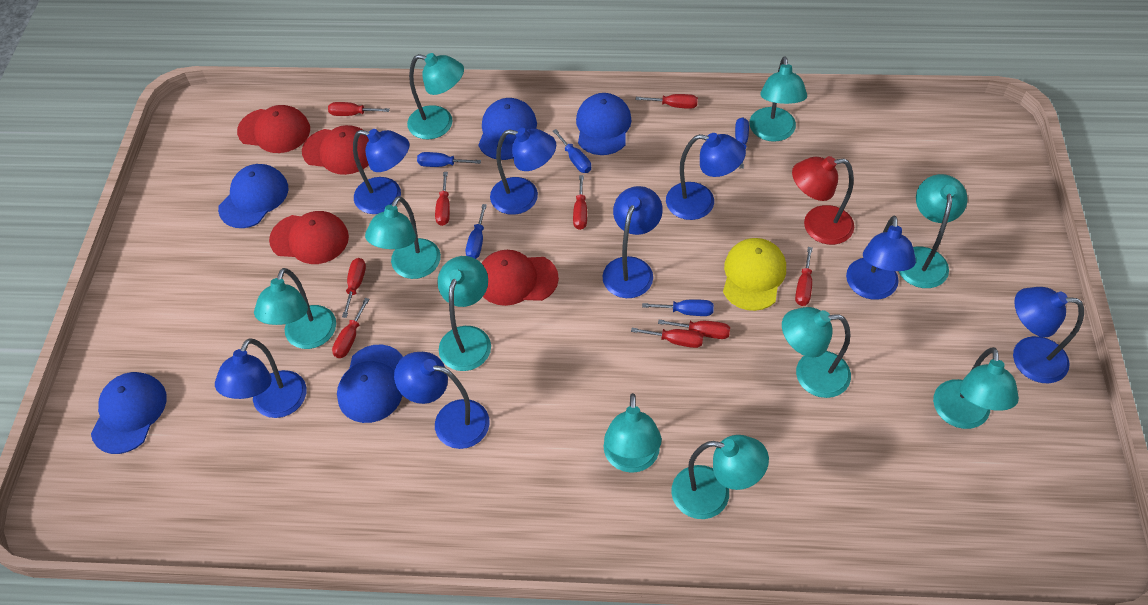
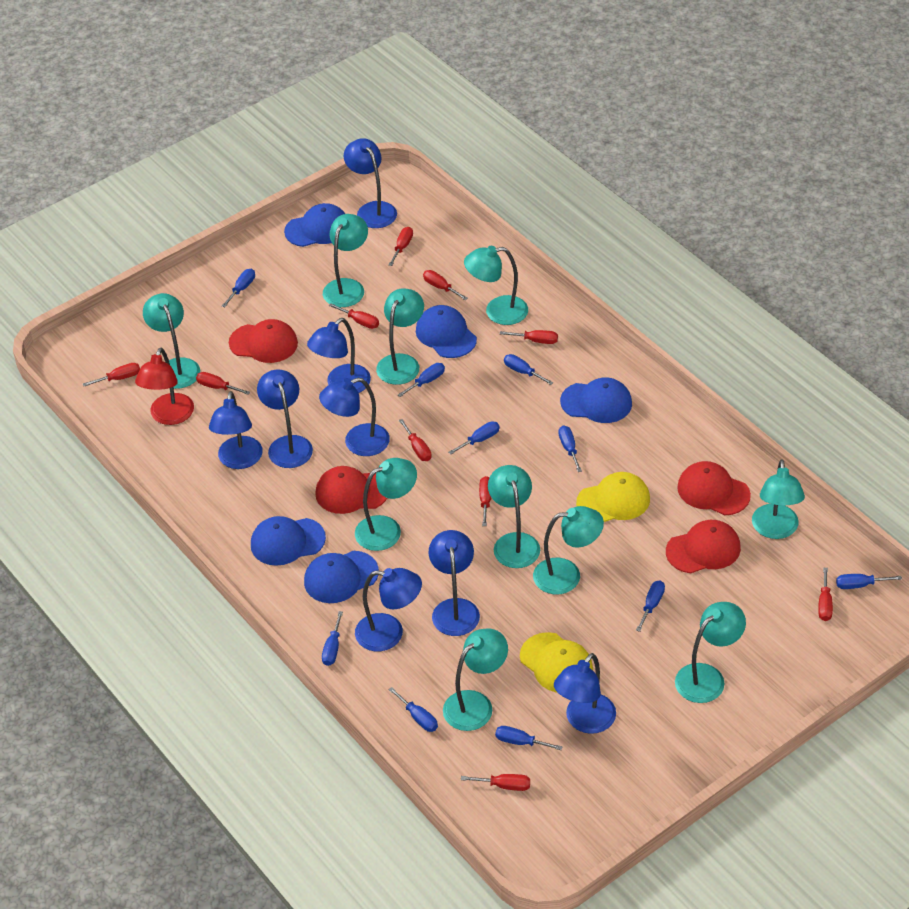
blue screwdriver: [417,152,481,167] [466,204,487,259] [553,129,591,173] [642,299,714,316] [735,117,749,169] = 5 -> [222,269,255,307] [322,611,343,666] [388,687,438,732] [398,363,445,397] [448,421,500,455] [495,726,563,750] [504,354,554,385] [559,426,582,472] [636,581,665,632] [836,574,902,589] = 10
red screwdriver: [328,102,390,116] [332,298,369,358] [342,258,366,318] [435,172,450,226] [573,175,587,230] [631,328,703,348] [636,94,698,109] [658,320,730,339] [795,247,813,306] = 9 -> [83,363,140,386] [196,372,250,395] [329,303,379,329] [389,227,413,266] [399,419,432,461] [423,270,468,300] [461,774,530,791] [479,476,492,526] [500,330,558,344] [818,568,833,621] = 10
yellow cap: [723,238,786,311] = 1 -> [520,632,593,693] [576,472,650,522] = 2

